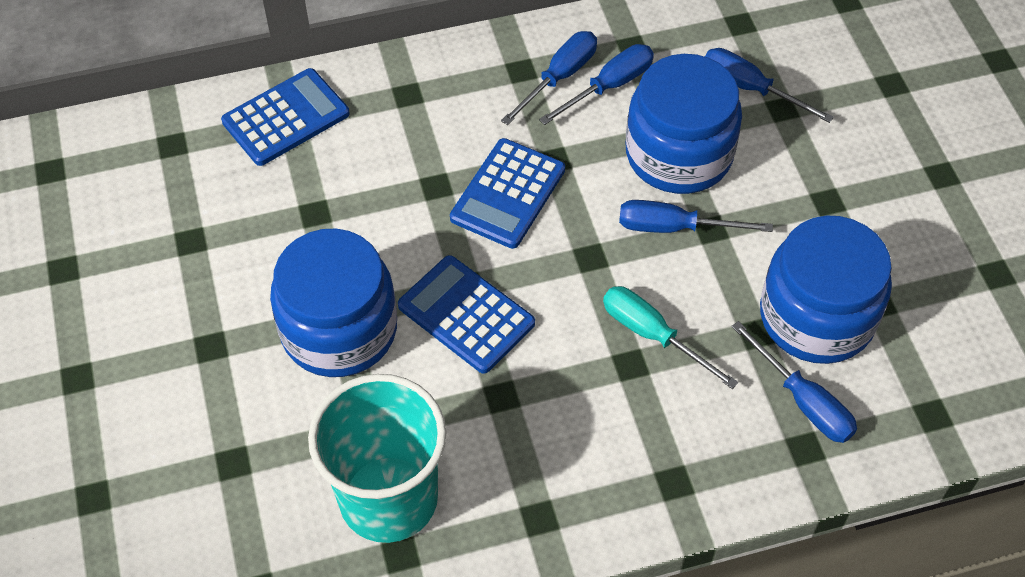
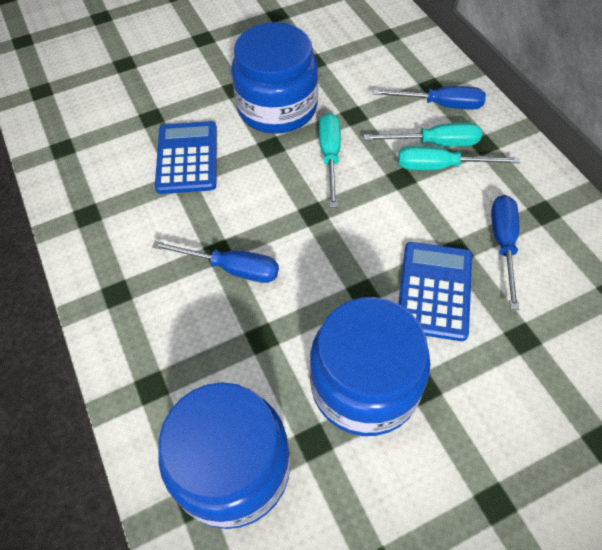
blue calculator: [221,68,350,166] [398,255,535,374] [450,138,565,249] = 3 -> [155,121,217,194] [399,242,472,341] = 2
blue screwdriver: [501,31,597,125] [539,44,654,125] [619,200,773,233] [705,48,834,123] [731,321,857,443] = 5 -> [152,241,279,283] [373,86,486,109] [491,195,519,310] = 3
turquoise cup: [308,374,446,543] = 1 -> none = 0
turquoise screwdriver: [603,286,738,389] = 1 -> [319,113,341,208] [364,122,482,146] [398,146,520,170] = 3

